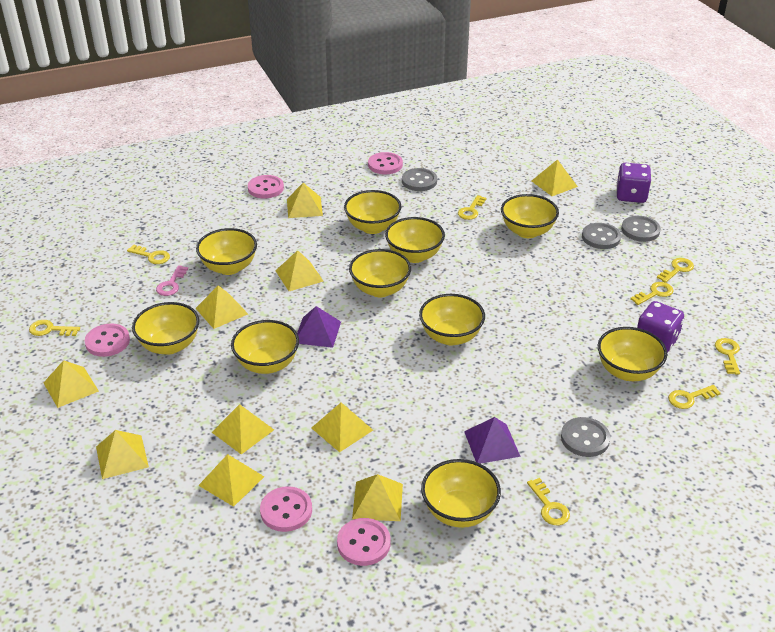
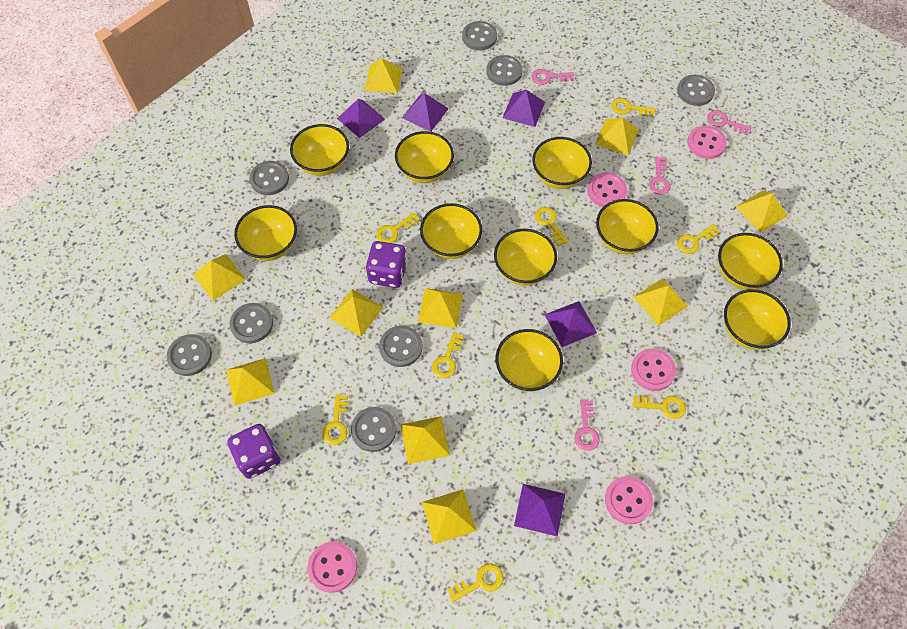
grey button: [402,168,437,191] [561,417,610,457] [582,223,621,249] [621,216,661,242] = 4 -> [167,334,212,376] [230,303,273,343] [249,161,289,195] [351,407,396,452] [379,326,423,367] [462,21,497,50] [486,55,522,86] [677,75,715,106] = 8
pink key: [156,265,188,296] = 1 -> [531,69,574,85] [574,400,600,451] [649,157,671,195] [707,110,751,135] = 4
purple pyramid: [297,306,341,348] [464,417,521,464] = 2 -> [337,99,385,138] [402,93,449,132] [502,90,545,127] [514,484,565,537] [545,301,597,347] = 5

